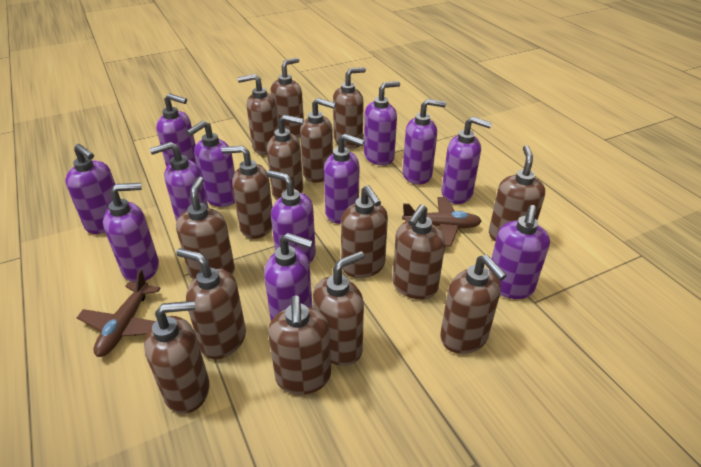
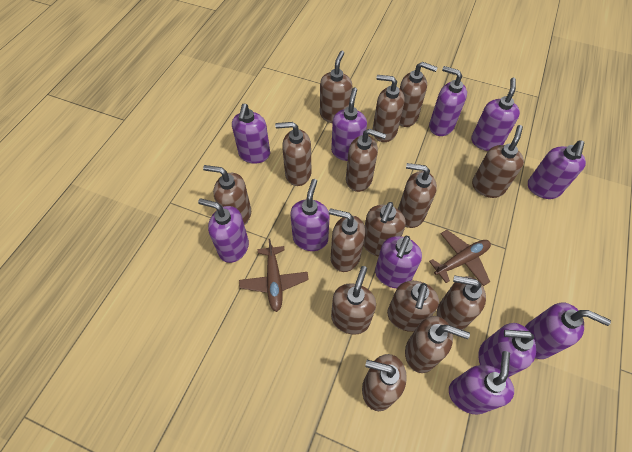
purple soap dispenser: [65,144,120,234] [103,183,159,282] [150,142,208,221] [156,93,197,167] [186,120,235,207] [264,233,313,321] [267,170,316,264] [324,134,365,224] [364,81,400,165] [403,99,446,185] [442,117,492,204] [489,205,550,299] = 12 -> [198,198,249,263] [232,104,270,164] [290,179,330,251] [331,87,367,161] [375,236,422,288] [429,66,467,136] [449,351,514,414] [471,78,520,151] [478,323,536,377] [525,302,611,359] [528,141,586,199] = 11

